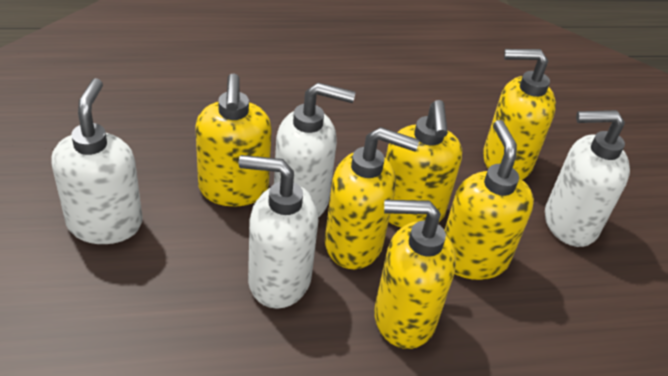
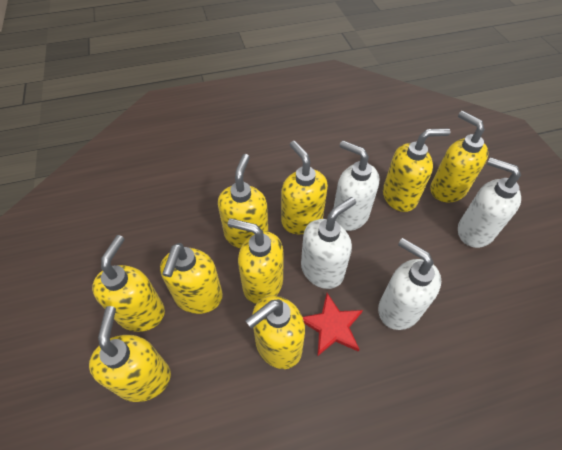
red star: none = 0 -> [303,293,363,357] = 1
yellow soap dispenser: [195,73,272,207] [325,127,419,269] [374,200,456,349] [386,100,462,228] [444,120,534,280] [483,49,556,180] = 6 -> [89,306,171,402] [92,235,165,332] [160,243,223,314] [218,154,268,248] [228,218,284,304] [245,295,305,369] [281,141,328,234] [383,128,450,212] [430,111,488,203] = 9

